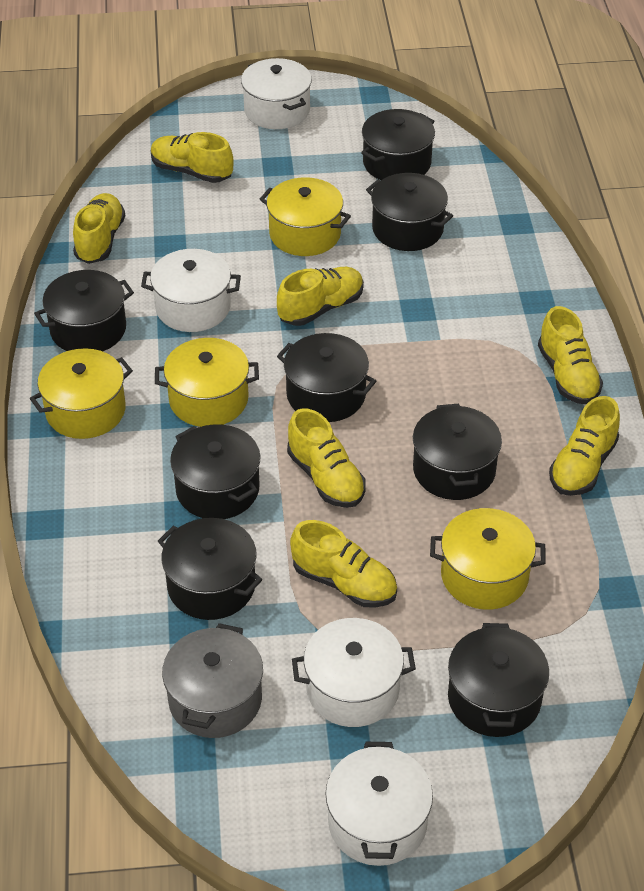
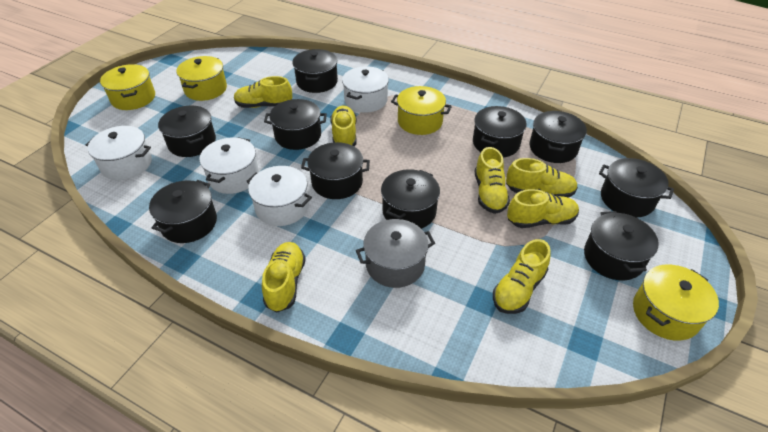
black pot: [34,270,134,351] [158,518,262,620] [170,424,261,519] [277,333,376,422] [361,109,435,180] [366,173,453,251] [413,404,502,500] [448,623,549,737] = 8 -> [149,180,217,243] [158,106,216,157] [264,99,327,150] [292,49,338,93] [301,142,370,199] [381,169,440,229] [473,106,527,157] [530,111,587,163] [584,211,659,280] [599,158,674,217] = 10

